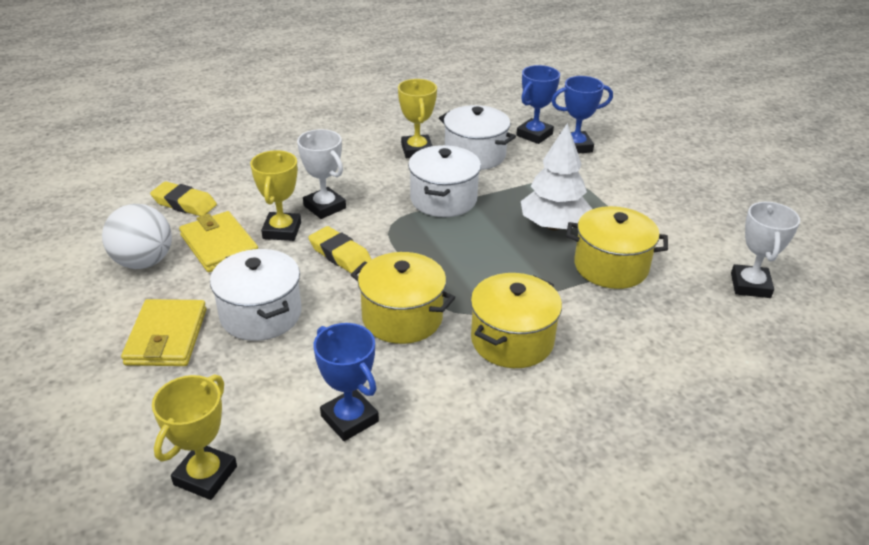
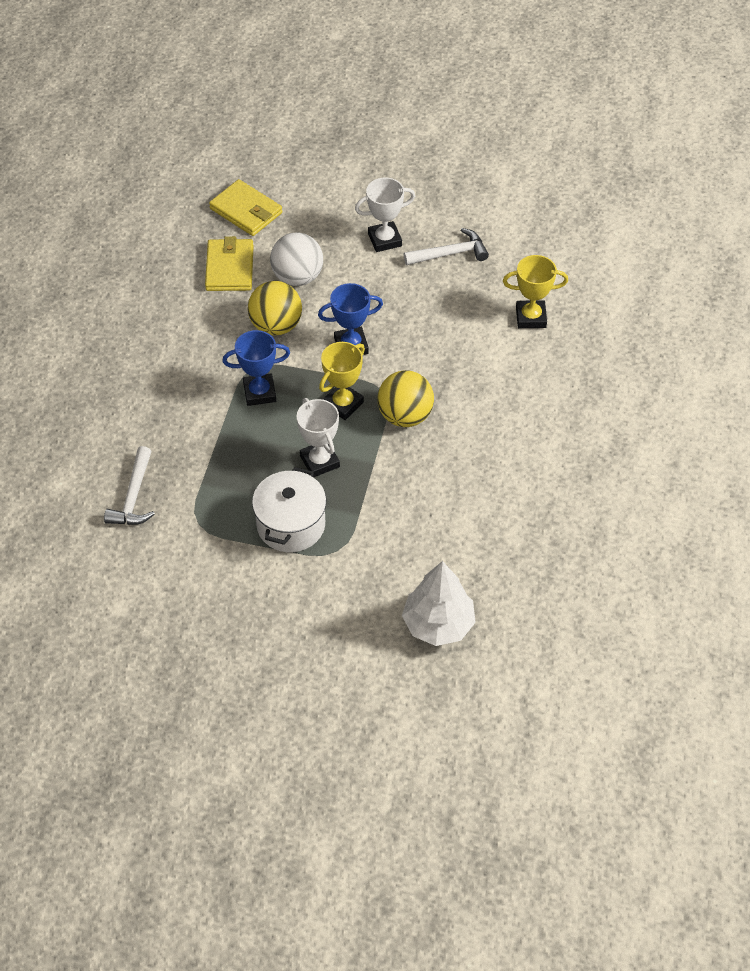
blue trophy: [314,323,379,441] [516,65,560,144] [551,76,613,154] = 3 -> [223,330,290,406] [318,283,383,355] = 2
white hammer: none = 0 -> [104,446,155,525] [404,228,489,265] = 2
white pot: [210,249,301,341] [408,145,481,217] [439,105,516,170] = 3 -> [252,467,326,552] = 1
yellow ball: none = 0 -> [248,281,302,336] [377,370,434,427] = 2
yellow eraser: [150,181,217,216] [308,226,372,273] = 2 -> none = 0
yellow pot: [351,252,455,344] [471,273,562,368] [566,206,668,289] = 3 -> none = 0
yellow trophy: [152,374,237,500] [250,150,301,241] [398,79,437,158] = 3 -> [319,342,365,420] [503,255,568,328] = 2

